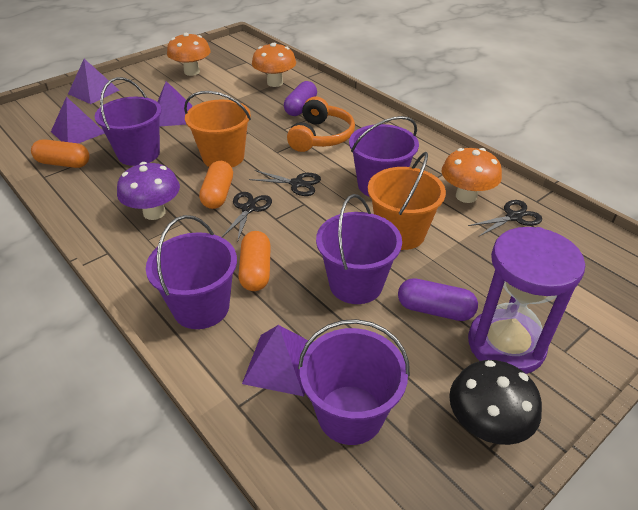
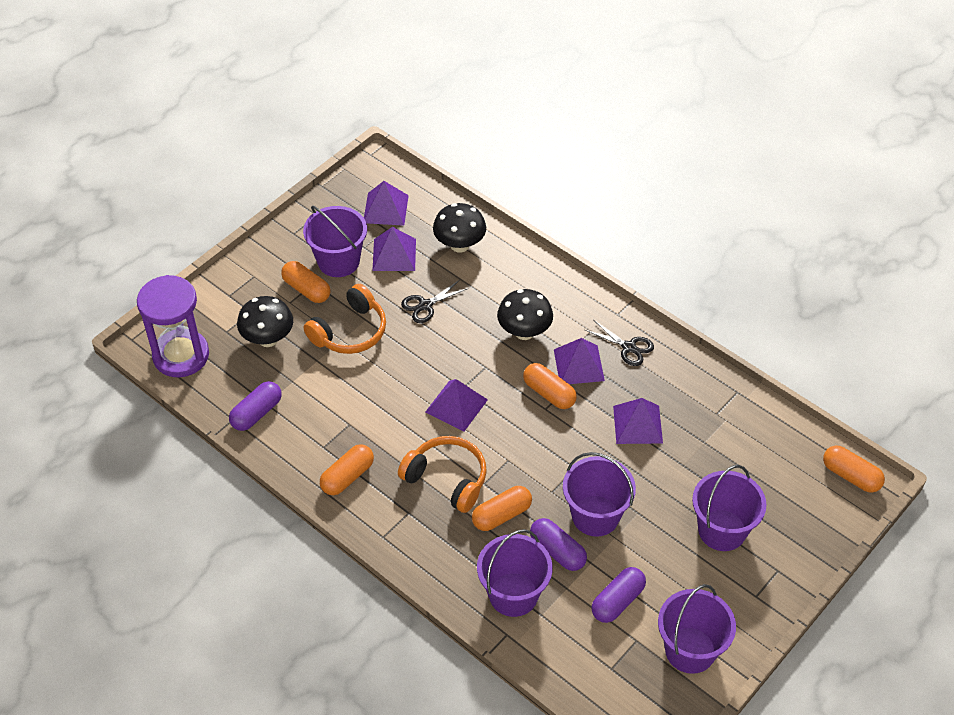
black mushroom: [449,360,542,445] = 1 -> [237,296,293,347] [433,203,486,253] [497,289,553,340] = 3
black scissors: [222,192,272,242] [249,170,321,196] [468,200,542,236] = 3 -> [401,280,469,323] [585,320,654,366] = 2
orange bucket: [184,91,251,167] [368,152,446,250] = 2 -> none = 0
orange capsule: [31,139,89,168] [199,161,233,209] [238,231,271,291] = 3 -> [281,261,330,303] [320,444,374,495] [472,486,532,531] [523,363,577,409] [823,446,885,493] = 5
orange headphones: [287,97,355,152] = 1 -> [304,284,386,354] [398,436,487,513] = 2
orange mushroom: [167,33,211,76] [252,43,296,87] [442,148,502,203] = 3 -> none = 0
purple capsule: [284,81,317,116] [398,278,478,321] = 2 -> [229,381,282,431] [530,518,587,571] [592,567,646,623] = 3
purple mushroom: [117,162,180,220] = 1 -> none = 0
purple pyramid: [51,97,105,143] [68,59,119,104] [157,81,192,126] [242,325,313,397] = 4 -> [364,181,409,226] [372,227,416,271] [425,379,488,432] [554,338,605,384] [613,398,663,444] = 5

